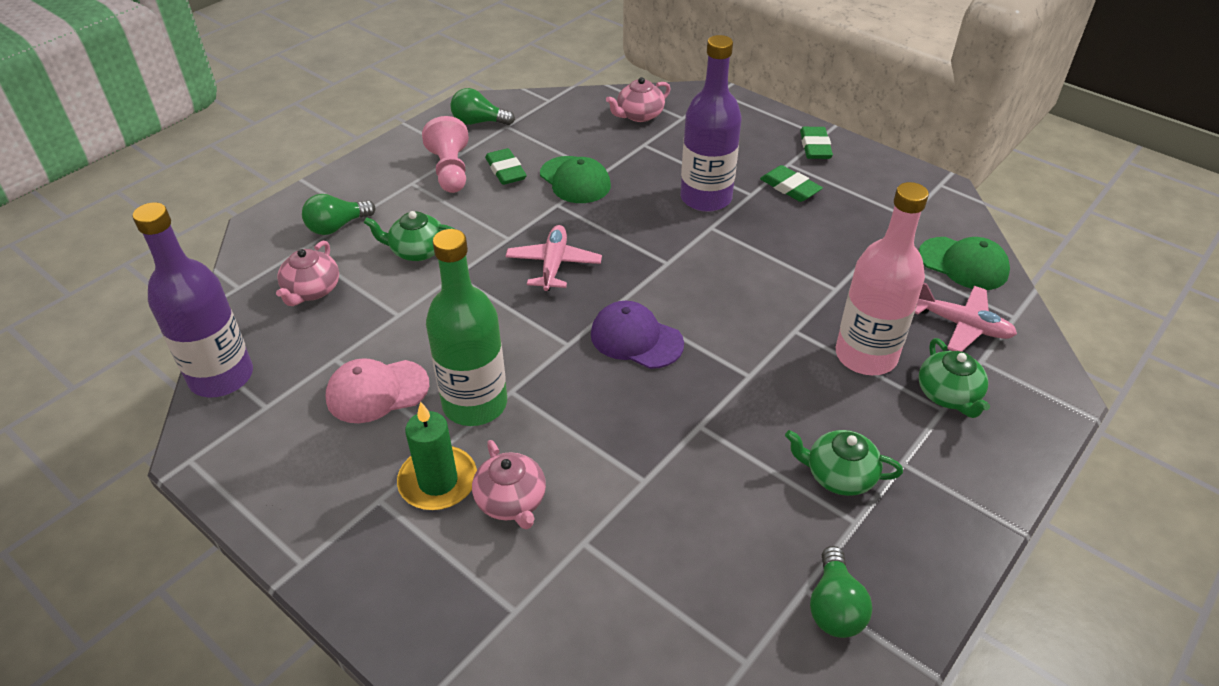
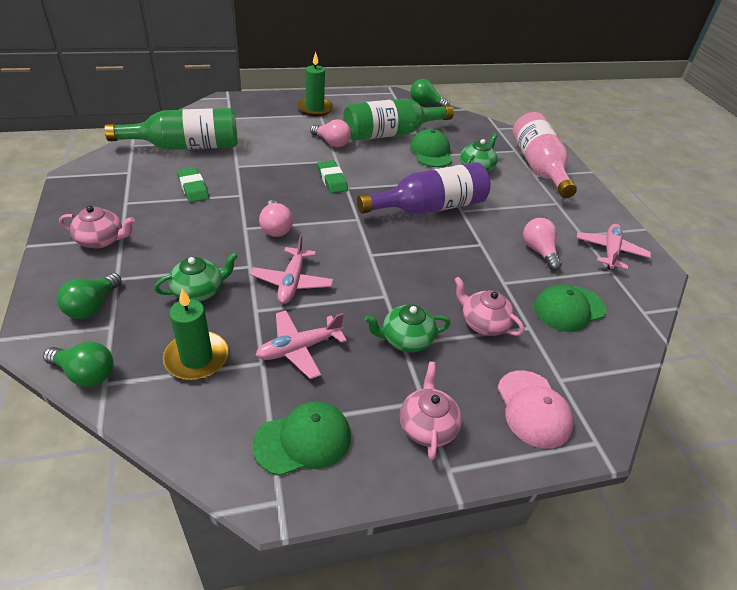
green bottle: [426,229,507,426] = 1 -> [104,108,238,150] [343,99,454,141] = 2
green candle: [397,402,477,510] = 1 -> [163,289,229,380] [296,52,333,116] = 2
green cap: [540,156,611,203] [919,237,1010,290] = 2 -> [252,401,351,476] [410,129,452,167] [534,285,606,332] = 3
green eraser: [485,148,527,185] [760,165,823,202] [800,127,833,159] = 3 -> [177,167,209,203] [317,160,348,193] = 2
pink light bulb: none = 0 -> [259,200,293,237] [310,119,351,147] [523,218,562,271] = 3
pink pawn: [422,116,469,193] = 1 -> none = 0
pink plane: [505,225,602,291] [915,283,1017,352] = 2 -> [250,234,333,304] [256,310,347,379] [576,224,651,270] = 3
purple bottle: [133,202,253,397] [680,35,741,212] = 2 -> [357,162,491,215] = 1
purple cap: [591,301,684,369] = 1 -> none = 0

